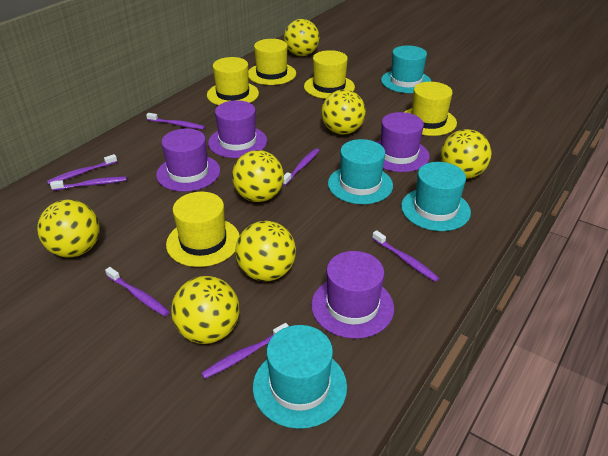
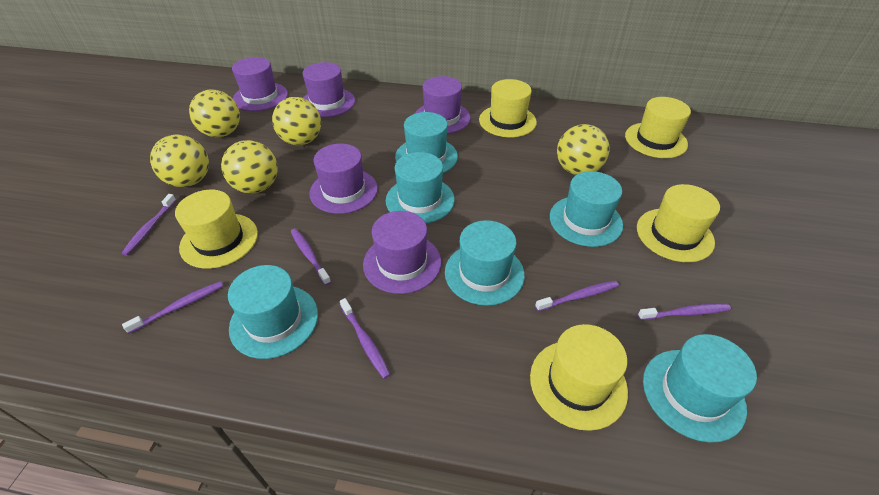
purple hat: [156,129,220,192] [208,100,267,158] [311,251,394,339] [377,112,430,172] = 4 -> [232,57,288,111] [303,62,355,117] [309,144,378,214] [363,211,441,294] [415,76,471,134] = 5
purple toothbrush: [47,154,117,184] [50,176,127,191] [105,267,170,316] [146,113,205,129] [201,323,289,379] [282,148,320,186] [372,230,439,282] = 7 -> [121,194,176,256] [122,281,223,334] [291,228,331,285] [340,298,391,379] [535,281,619,311] [638,304,731,320] = 6
turquoise hat: [253,325,347,429] [328,139,393,204] [381,46,431,93] [401,162,471,231] = 4 -> [228,265,318,359] [386,152,455,223] [395,112,458,173] [445,220,525,306] [550,171,623,247] [643,334,757,442] = 6
yellow ball: [37,200,100,257] [171,276,240,344] [232,150,284,202] [235,221,296,281] [284,19,319,56] [321,89,366,135] [441,129,492,179] = 7 -> [150,135,209,187] [189,90,240,137] [221,140,278,194] [272,97,321,145] [557,124,610,175] = 5

